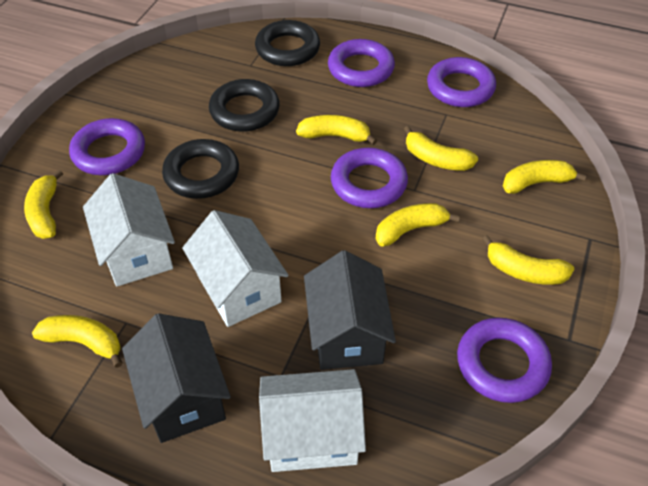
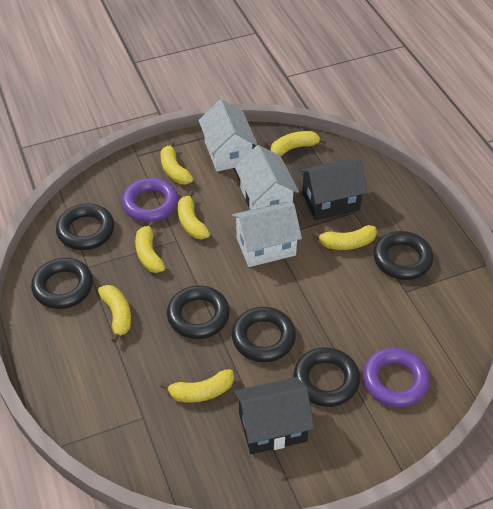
black ring: [162,139,239,199] [209,79,280,132] [255,20,320,66] = 3 -> [31,258,93,309] [56,204,114,250] [167,285,230,339] [232,307,296,362] [293,347,360,407] [373,231,434,280] = 6
purple ring: [69,118,145,175] [328,39,395,87] [331,148,408,208] [427,57,496,107] [457,318,552,403] = 5 -> [122,178,179,223] [363,348,430,407] = 2

